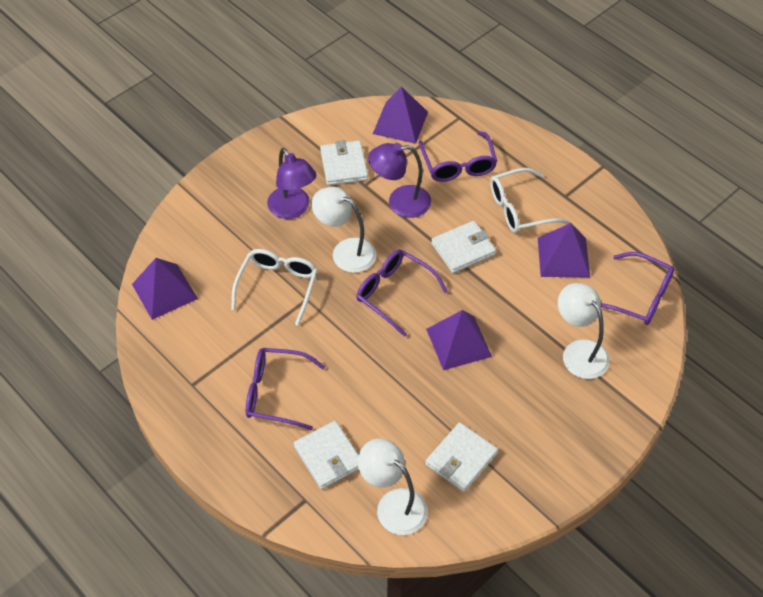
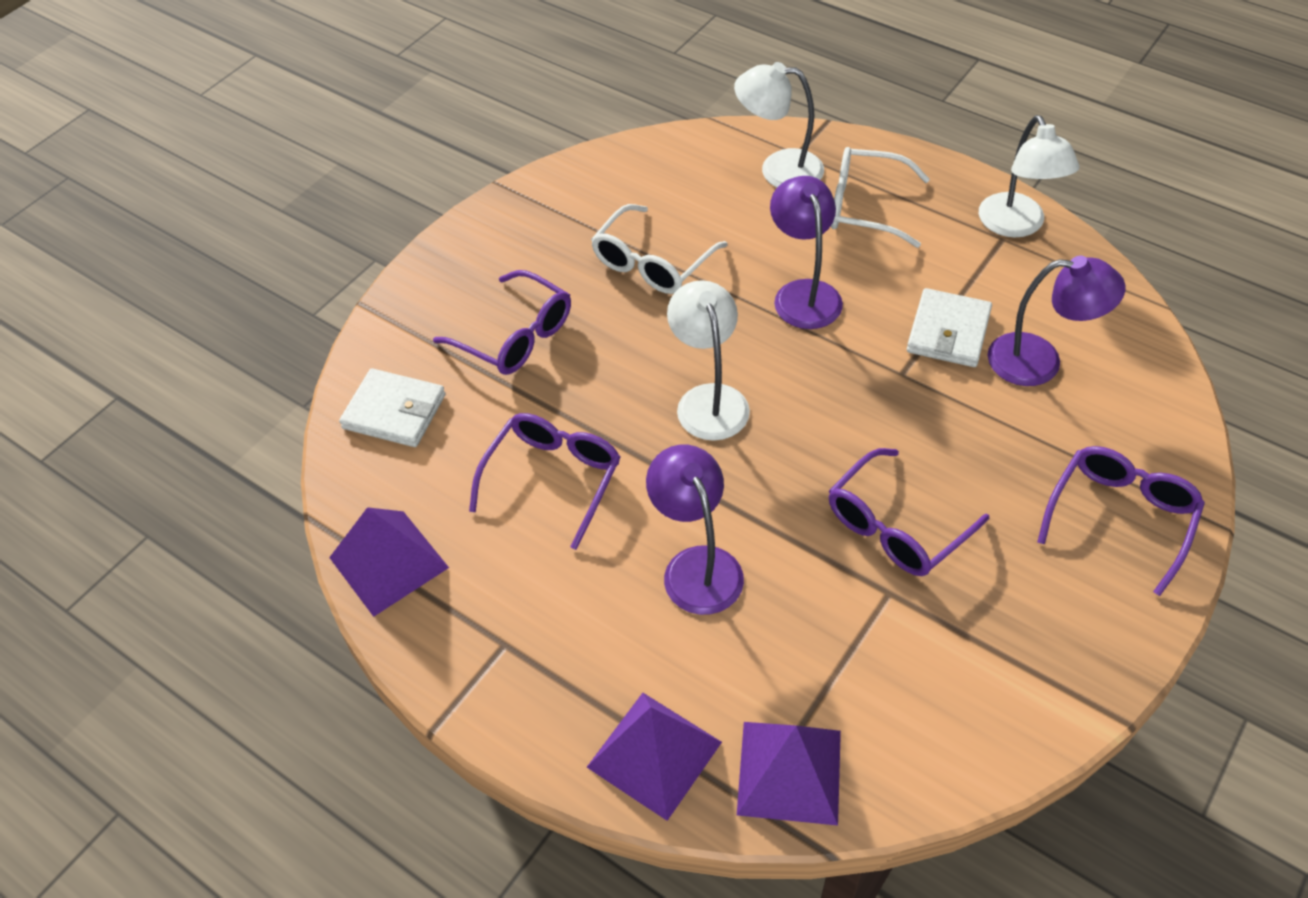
purple lamp: [267,148,317,219] [368,143,431,218] = 2 -> [646,445,744,615] [770,176,843,329] [988,256,1126,386] = 3
purple pyramid: [132,258,198,320] [373,87,428,144] [426,310,492,370] [538,223,590,277] = 4 -> [329,507,449,617] [587,693,722,821] [737,722,841,826] = 3
white wallet: [294,421,359,489] [320,140,368,185] [425,422,498,492] [431,221,496,273] = 4 -> [339,368,445,447] [907,288,992,367] = 2

